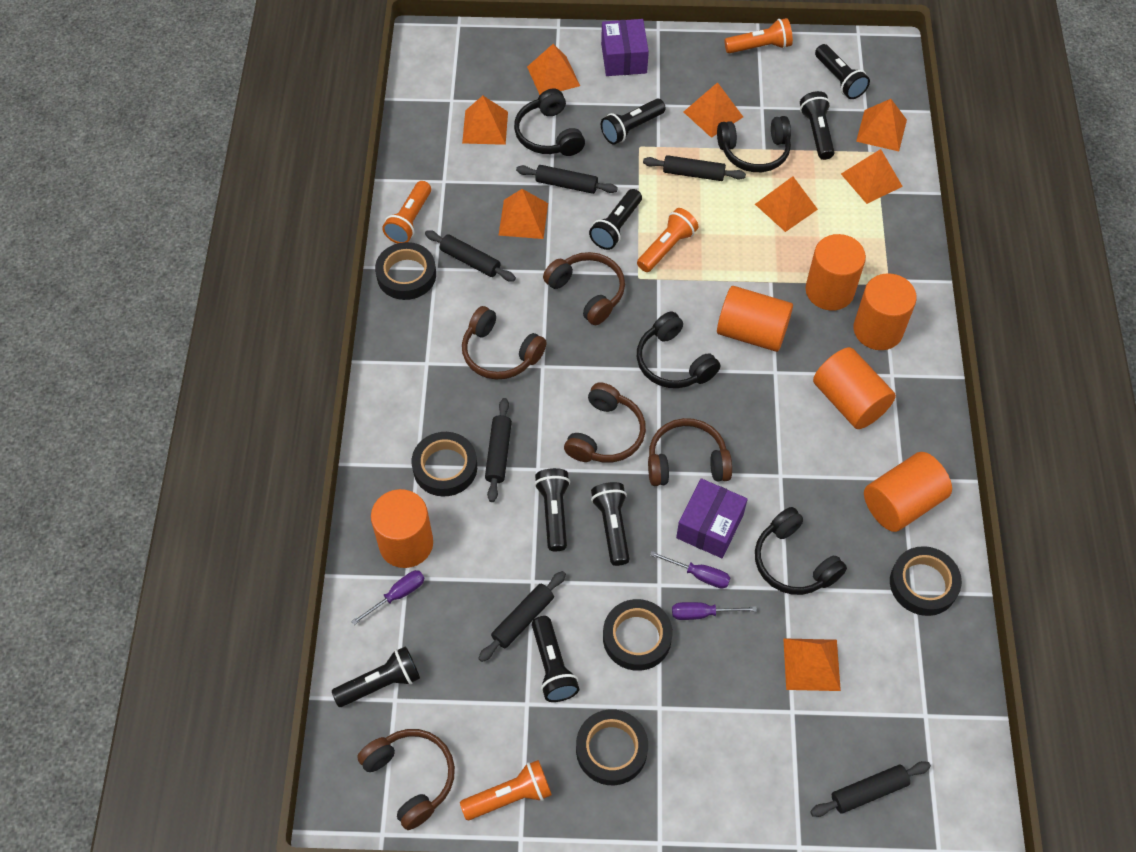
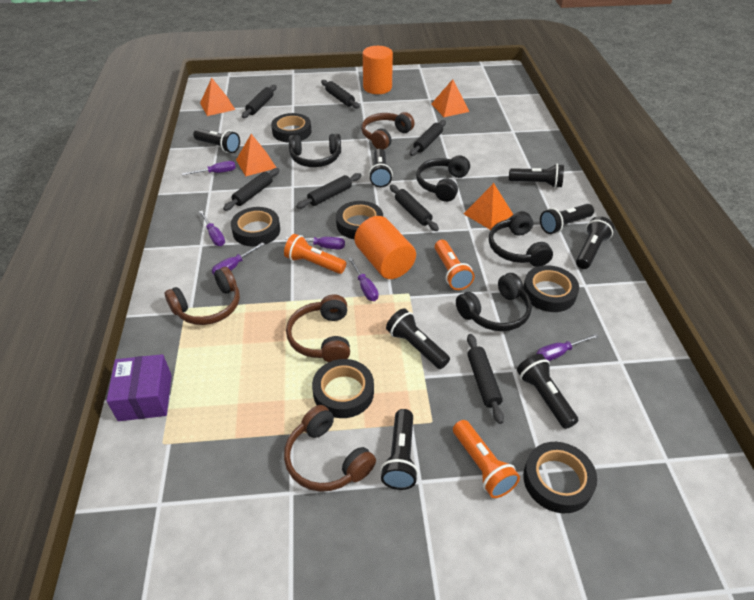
black rolling pin: [425,230,516,281] [478,571,566,662] [485,398,512,502] [516,165,618,194] [643,155,746,181] [810,761,931,817] = 6 -> [223,168,280,211] [242,85,276,118] [296,173,361,209] [321,80,360,109] [390,185,439,231] [410,120,446,156] [467,334,504,424] = 7
black tape: [375,242,436,300] [412,432,477,496] [576,709,648,785] [603,599,673,671] [890,546,962,616] = 5 -> [231,207,280,247] [271,113,312,143] [312,359,374,418] [336,201,383,239] [523,265,579,312] [523,442,597,513] = 6
brown headphones: [357,729,455,830] [462,306,547,380] [543,252,625,325] [564,382,646,463] [648,418,732,486] = 5 -> [165,267,240,325] [284,405,376,492] [286,295,350,362] [362,112,415,150] = 4
orange cylinder: [371,489,433,568] [717,286,793,352] [805,234,866,311] [813,347,896,429] [854,273,917,350] [864,452,952,532] = 6 -> [354,216,416,279] [363,46,393,94] = 2
orange flashlight: [382,181,431,243] [460,760,552,820] [637,208,699,272] [724,18,793,53] = 4 -> [284,234,346,274] [435,240,474,290] [453,420,520,498] = 3
orange pyramid: [462,96,508,145] [499,189,548,239] [527,44,580,95] [684,82,743,138] [755,176,818,232] [783,638,841,691] [841,149,903,204] [856,99,907,151] = 8 -> [200,78,235,116] [236,134,276,176] [431,79,470,117] [464,183,513,230] = 4
purple box: [601,19,649,76] [676,478,748,558] = 2 -> [106,354,172,421] = 1
purple screwdriver: [351,570,424,625] [650,551,730,588] [672,602,757,620] = 3 -> [182,161,236,175] [199,211,225,246] [212,242,264,275] [285,237,345,250] [348,257,379,301] [536,334,599,361] = 6

